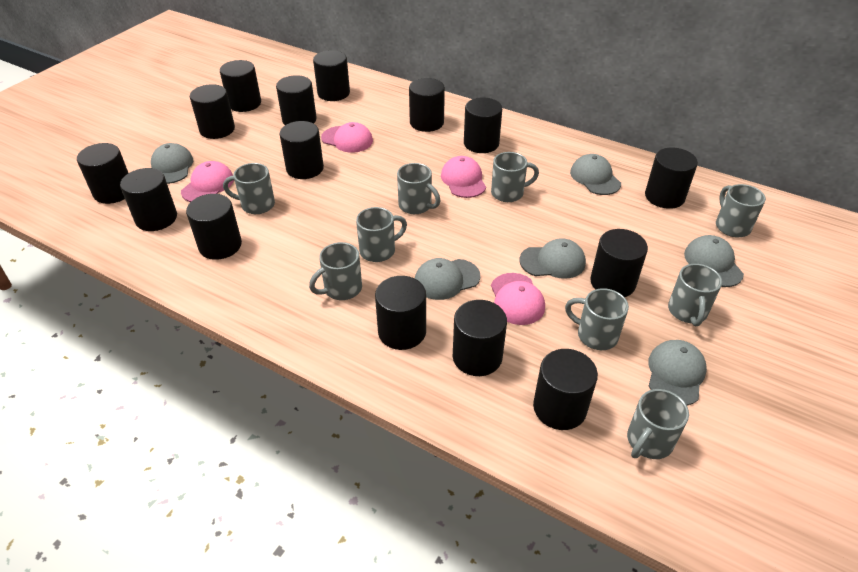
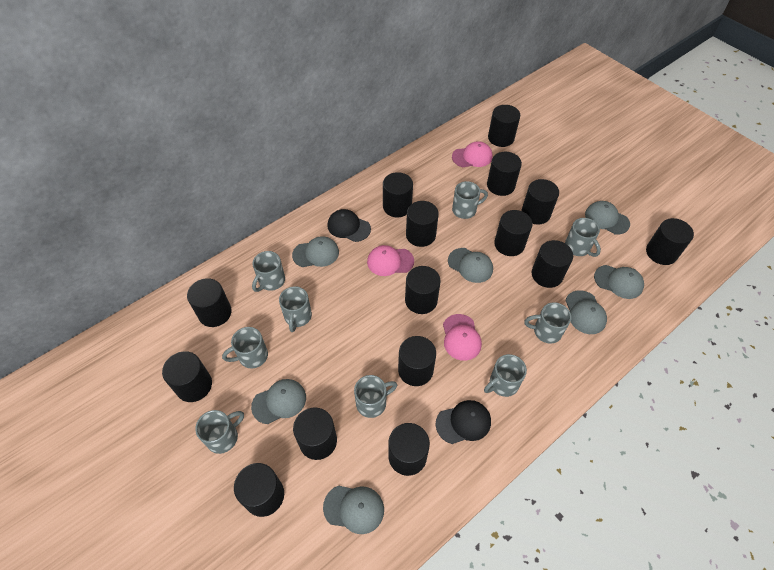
black cap: none = 0 -> [327,209,371,242] [436,400,491,444] = 2
grey cap: [151,143,193,184] [415,258,480,300] [520,238,586,279] [570,154,621,195] [648,340,707,405] [684,235,744,287] = 6 -> [251,379,306,424] [292,236,339,267] [323,485,384,534] [448,248,493,283] [565,290,607,334] [585,201,630,235] [594,265,644,299] = 7
pink cap: [181,161,234,202] [321,122,373,153] [441,156,486,198] [491,273,545,325] = 4 -> [367,245,414,276] [443,314,482,361] [452,141,493,167] = 3

